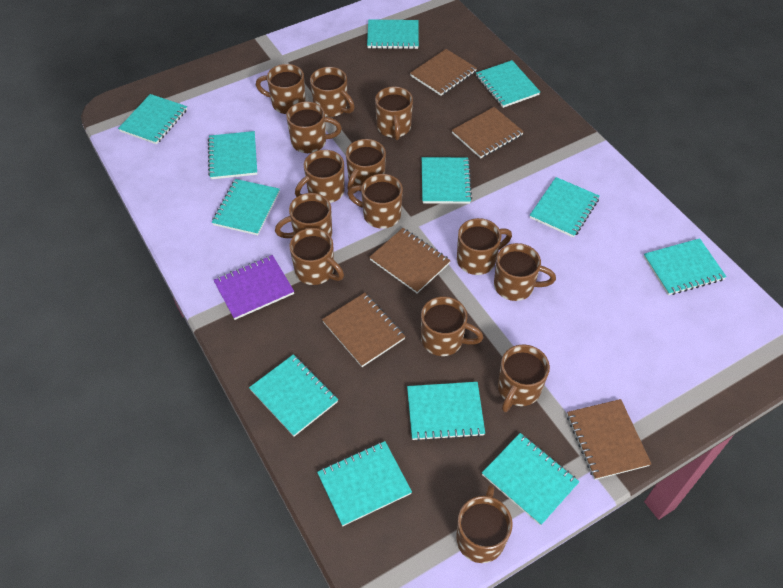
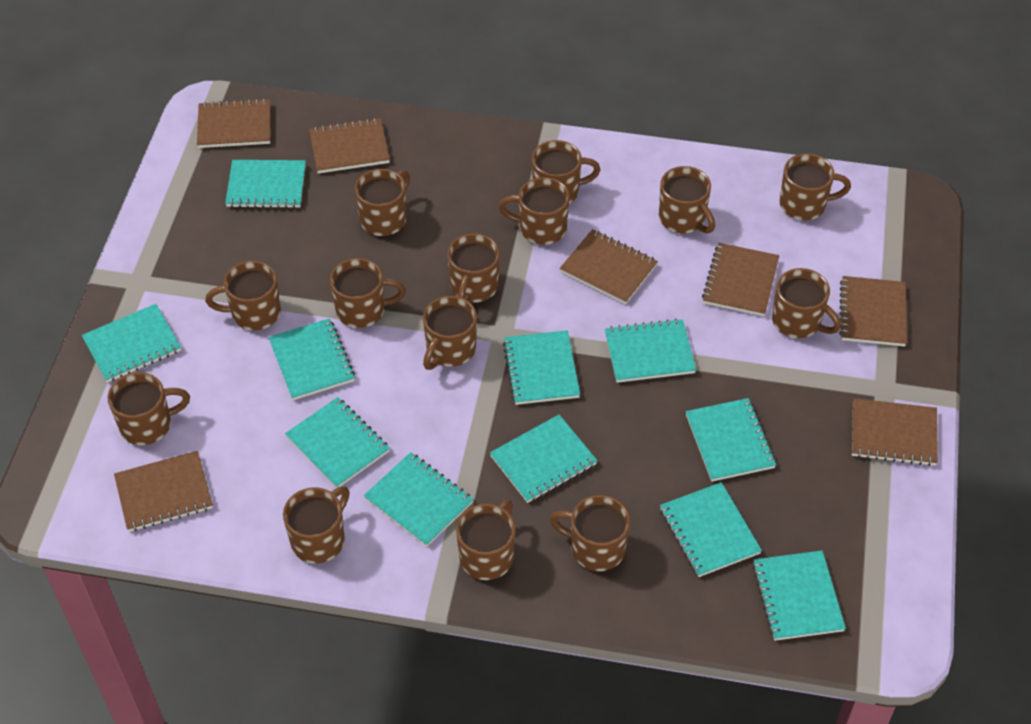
brown notebook: [322,293,406,367] [369,228,451,293] [410,49,477,96] [452,107,524,158] [567,399,651,480] = 5 -> [114,451,213,532] [197,98,271,148] [309,118,390,174] [560,229,658,304] [702,243,779,316] [839,276,907,347] [852,398,938,466] = 7
purple notebook: [213,255,294,320] = 1 -> none = 0
turquoise notebook: [118,94,187,144] [208,131,257,179] [212,179,280,235] [249,354,338,437] [317,441,412,526] [367,20,419,49] [407,382,485,441] [422,157,472,204] [476,60,540,108] [482,433,579,526] [530,177,599,238] [644,238,727,295] = 12 -> [82,304,181,382] [225,160,306,208] [268,318,355,400] [285,397,390,488] [364,452,473,547] [490,415,598,503] [503,330,580,405] [605,319,696,383] [660,482,762,577] [686,398,776,482] [752,551,846,641] = 11

